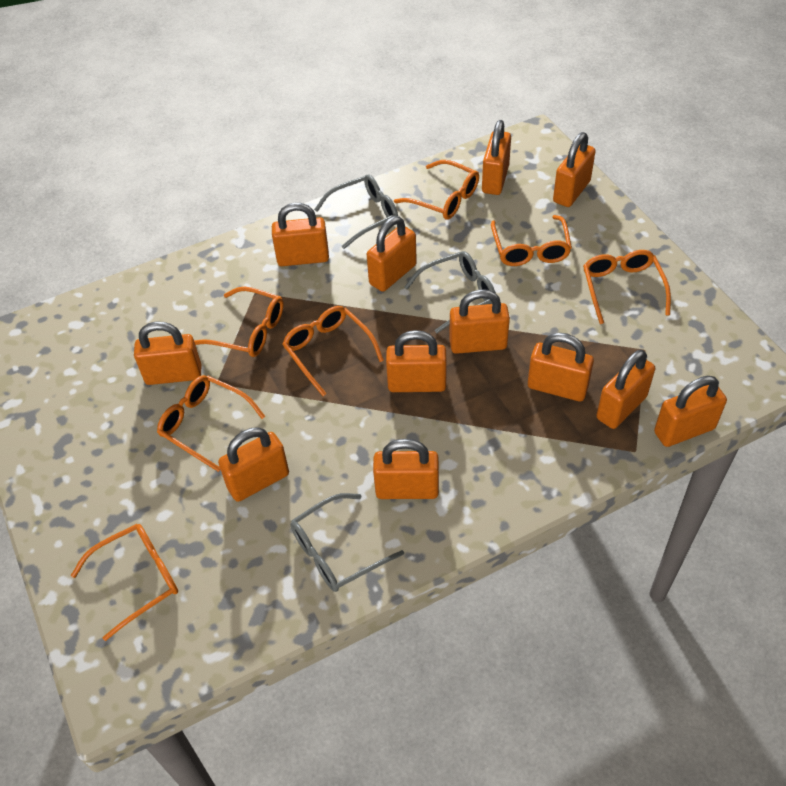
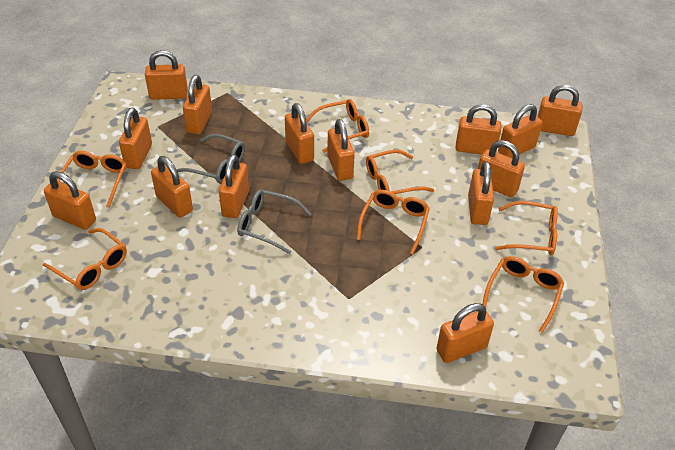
grey glasses: [290,493,404,592] [314,174,398,249] [405,251,496,333] = 3 -> [176,134,245,183] [237,189,311,254] = 2
orange padlock: [134,322,201,385] [218,427,289,502] [272,203,329,266] [367,216,417,292] [373,439,439,499] [386,330,447,392] [449,289,510,354] [482,120,511,195] [528,333,594,402] [553,132,596,207] [596,350,655,429] [654,376,727,447] = 12 -> [44,171,96,230] [119,108,152,169] [145,50,188,100] [151,156,193,218] [183,75,212,134] [219,154,249,218] [285,103,314,164] [327,119,355,181] [436,303,494,363] [455,104,501,154] [468,161,494,225] [478,140,525,197] [498,104,542,158] [537,85,582,136] = 14

